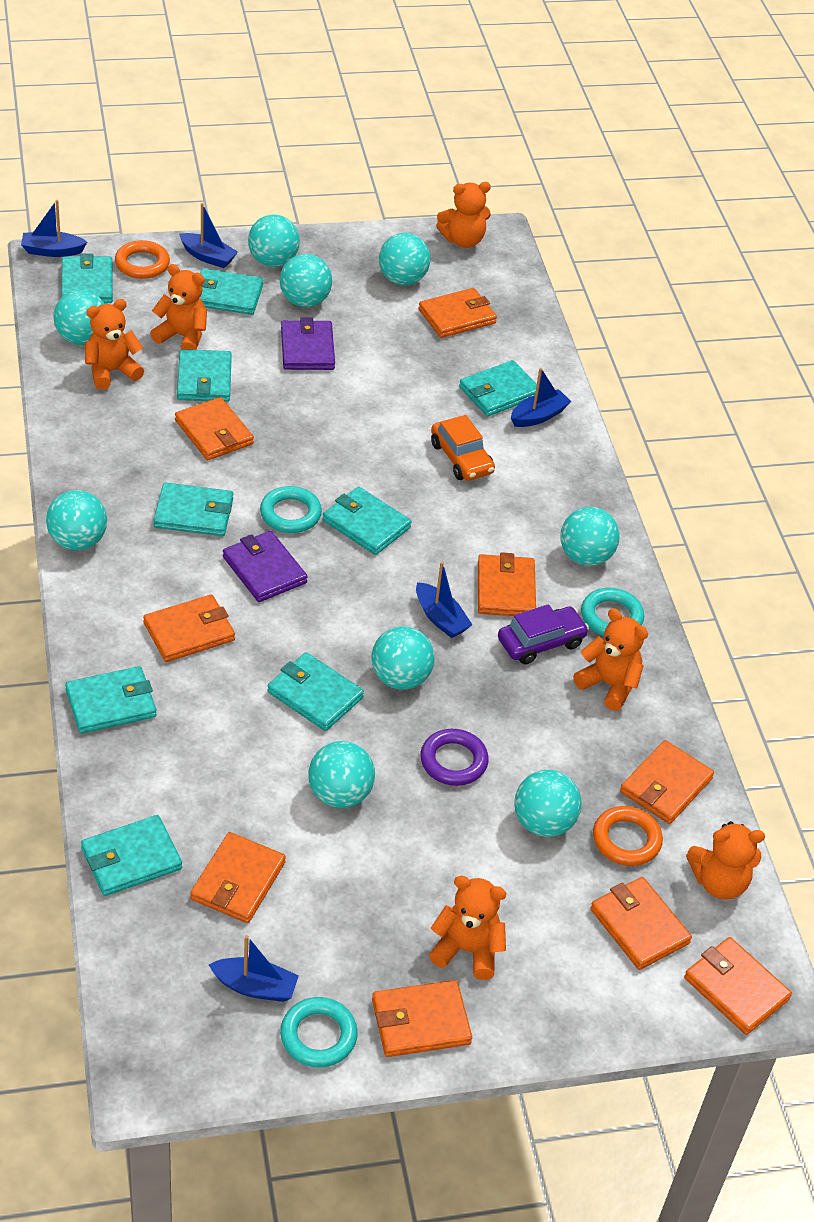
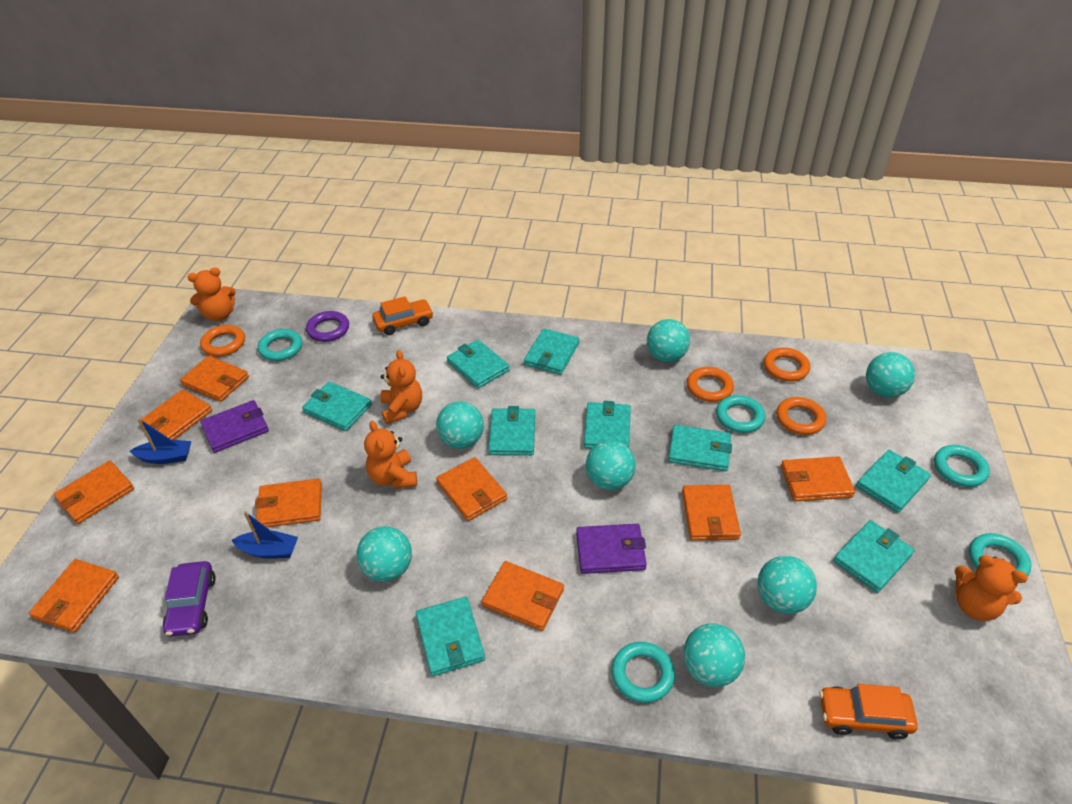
blue boat: [21,200,87,257] [179,203,238,268] [209,935,299,1002] [416,562,473,638] [511,368,571,427] = 5 -> [129,418,191,464] [232,511,298,559] = 2
orange car: [431,415,495,481] = 1 -> [372,296,433,335] [819,684,918,739] = 2
orange ring: [115,240,170,279] [593,806,663,866] = 2 -> [200,325,245,357] [687,367,734,402] [764,348,810,382] [776,397,826,435] = 4
orange teddy bear: [85,299,144,390] [150,264,207,350] [429,876,506,980] [436,182,491,248] [573,608,648,711] [686,821,765,899] = 6 -> [188,267,236,321] [364,420,417,489] [380,350,422,424] [955,555,1028,621] = 4
turquoise ball: [46,490,107,550] [54,290,104,345] [248,215,300,267] [280,254,332,307] [308,741,375,808] [371,626,435,690] [379,233,430,285] [515,770,582,837] [560,507,620,566] = 9 -> [357,526,412,582] [436,401,484,449] [586,440,636,490] [647,319,690,362] [683,623,745,687] [757,556,817,614] [866,352,915,397] = 7
turquoise ring: [260,486,322,533] [280,997,358,1068] [581,588,644,636] = 3 -> [258,329,302,361] [611,642,675,703] [716,395,765,433] [934,445,990,487] [969,533,1032,577] = 5

